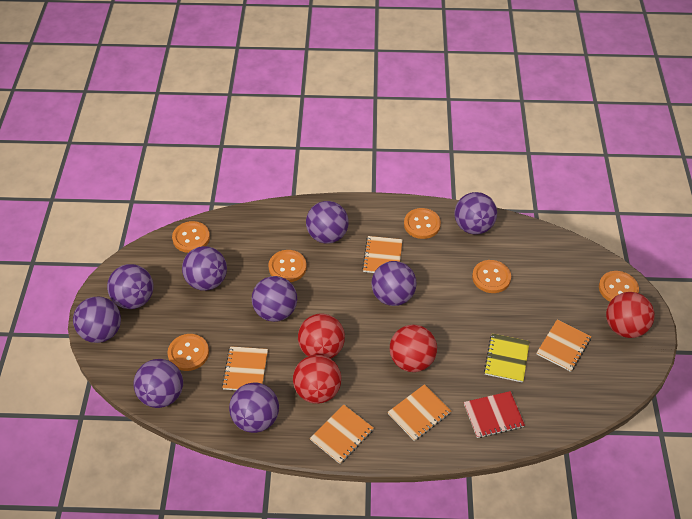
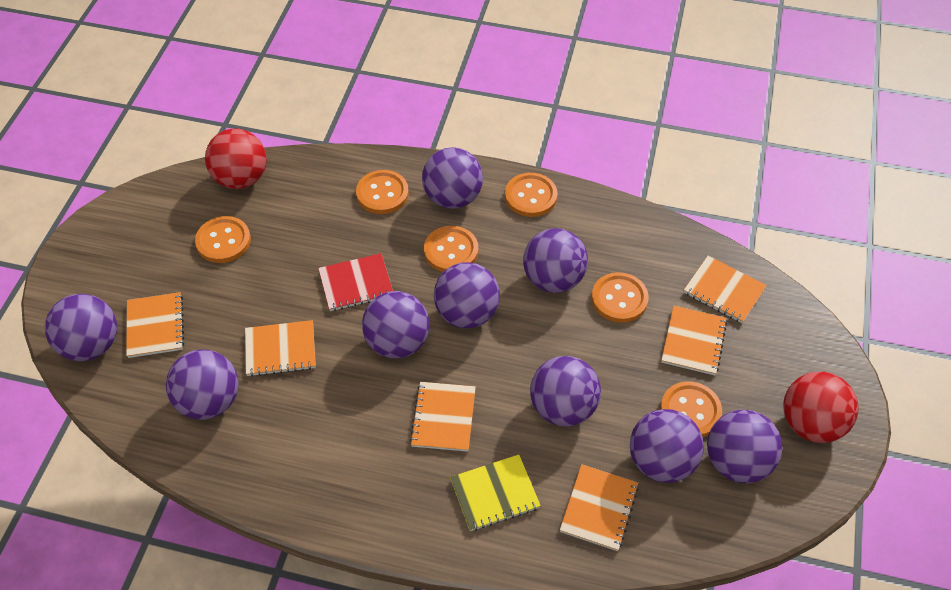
orange notebook: [222,346,268,390] [310,404,374,464] [362,236,403,273] [388,384,451,441] [537,320,592,372] = 5 -> [126,292,184,358] [245,320,316,377] [410,382,476,452] [560,464,639,551] [661,306,727,375] [684,256,767,323] = 6
red ball: [293,355,341,404] [298,314,345,359] [390,325,437,372] [606,292,654,338] = 4 -> [205,128,267,189] [783,372,858,443] = 2

